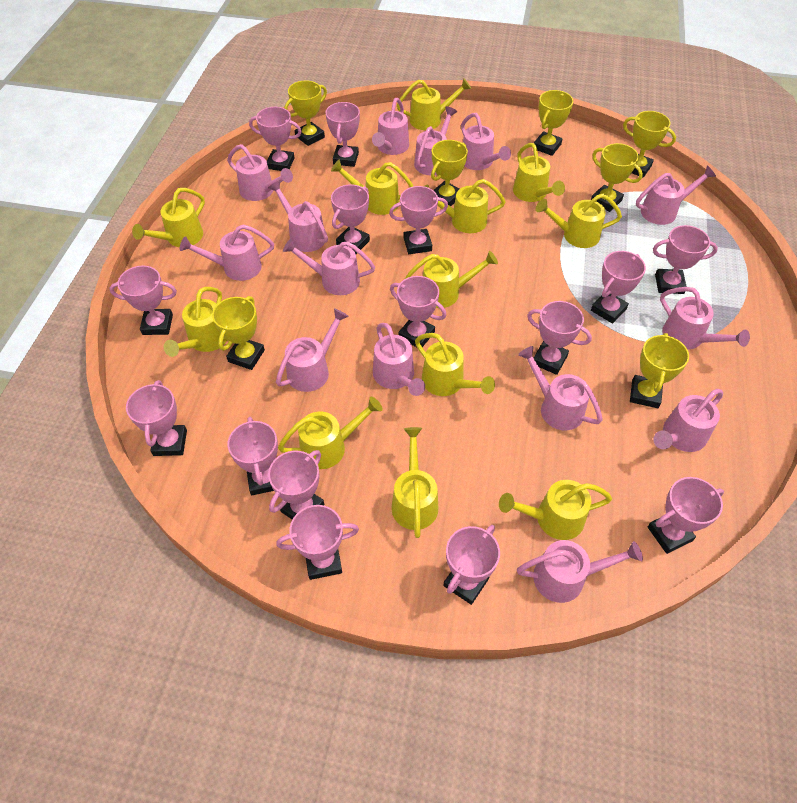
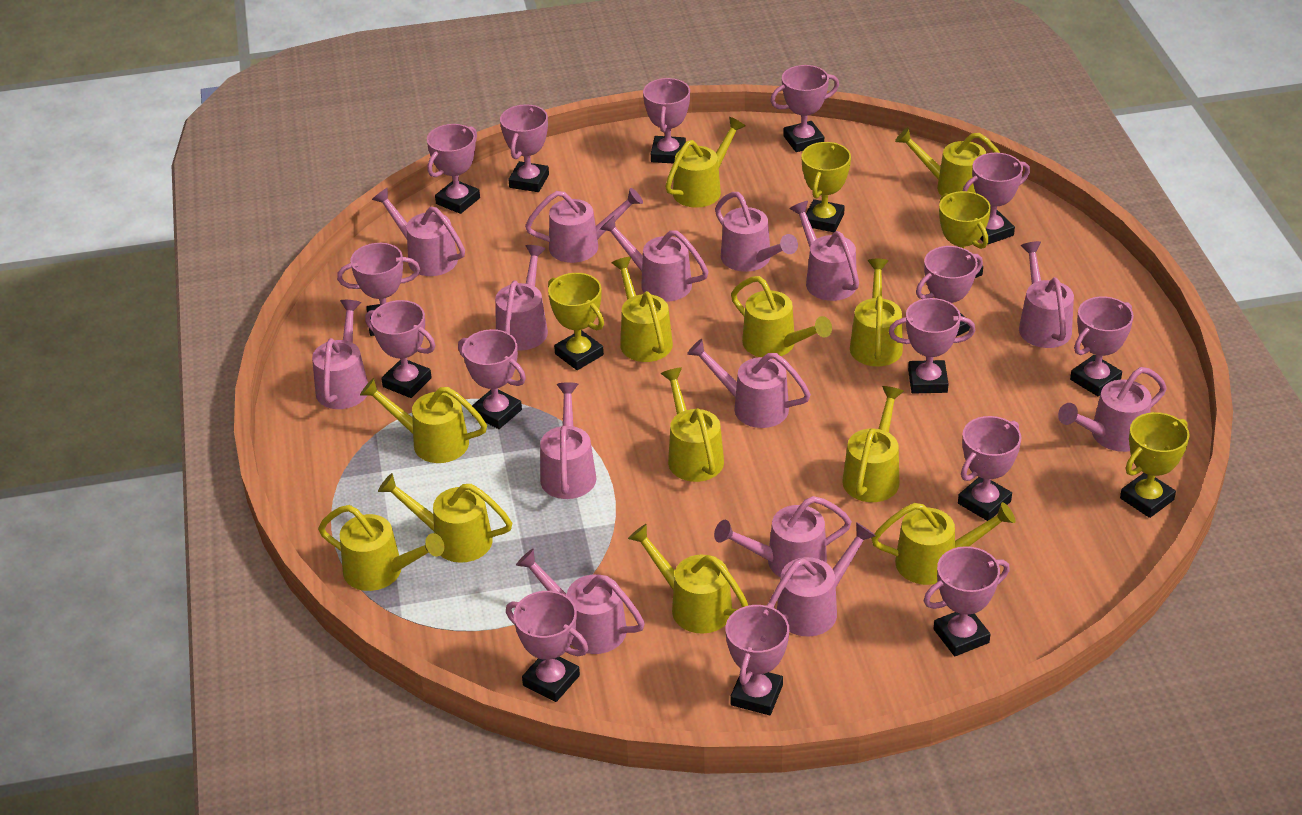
yellow trophy: [212,296,265,370] [284,80,327,146] [431,140,468,206] [534,90,573,156] [591,143,643,212] [623,111,676,178] [630,333,689,408] = 7 -> [548,273,604,370] [802,142,851,232] [939,191,991,278] [1120,412,1190,518] = 4

